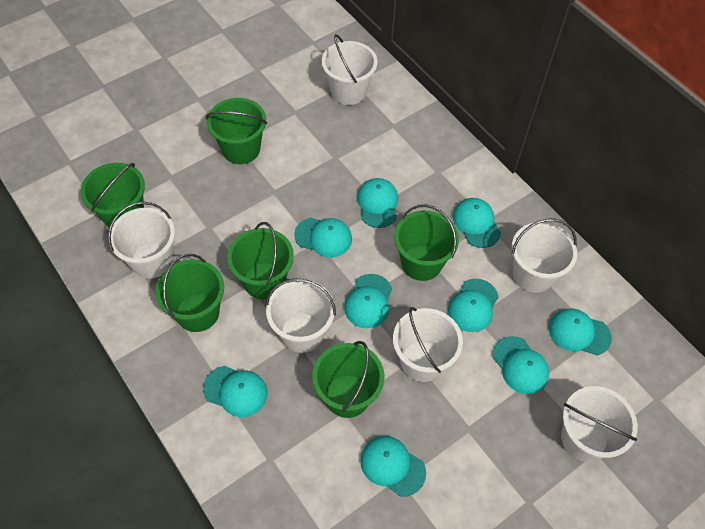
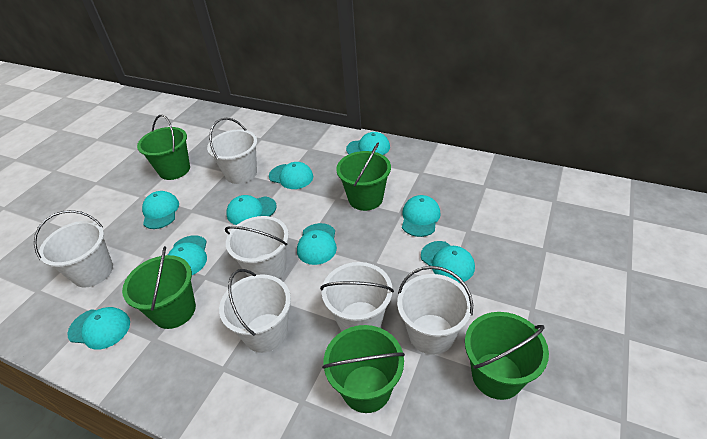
green bucket: [80,163,145,228] [156,254,224,332] [206,98,267,164] [227,222,294,299] [312,341,384,418] [394,204,459,281] = 6 -> [122,246,196,329] [137,114,190,180] [322,325,405,413] [336,143,391,211] [465,312,549,400] = 5

